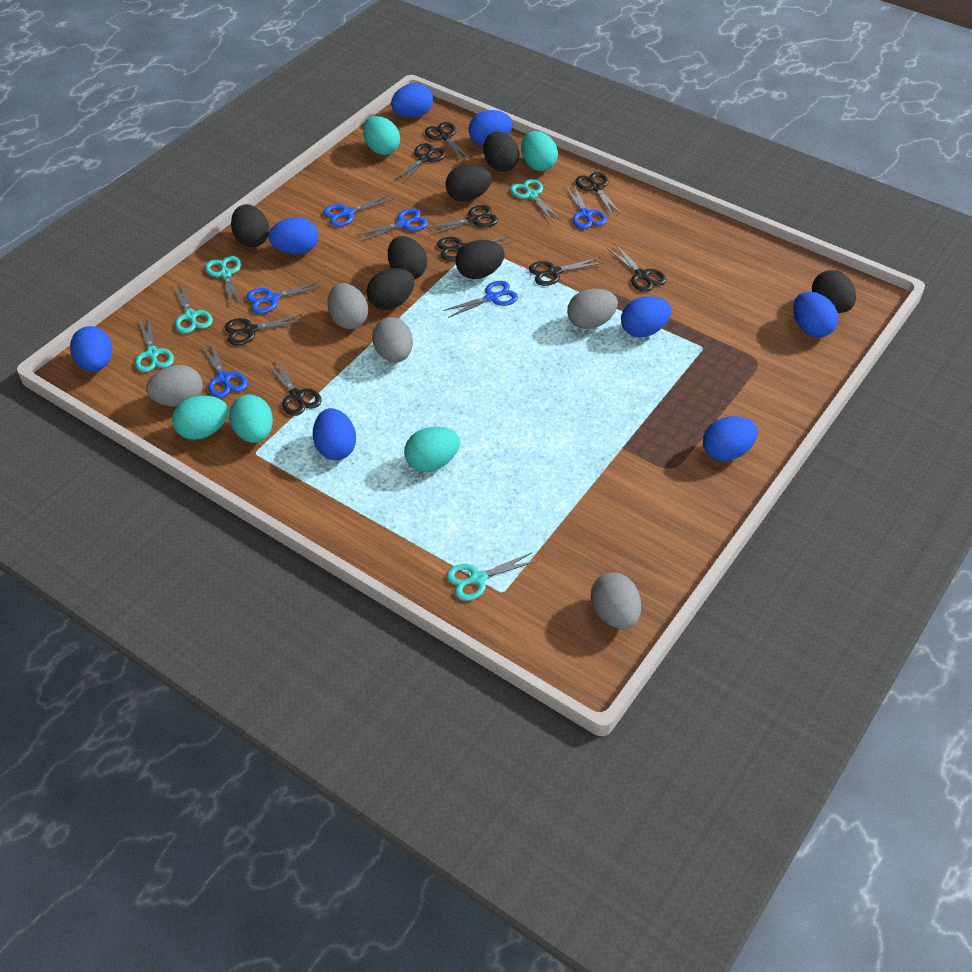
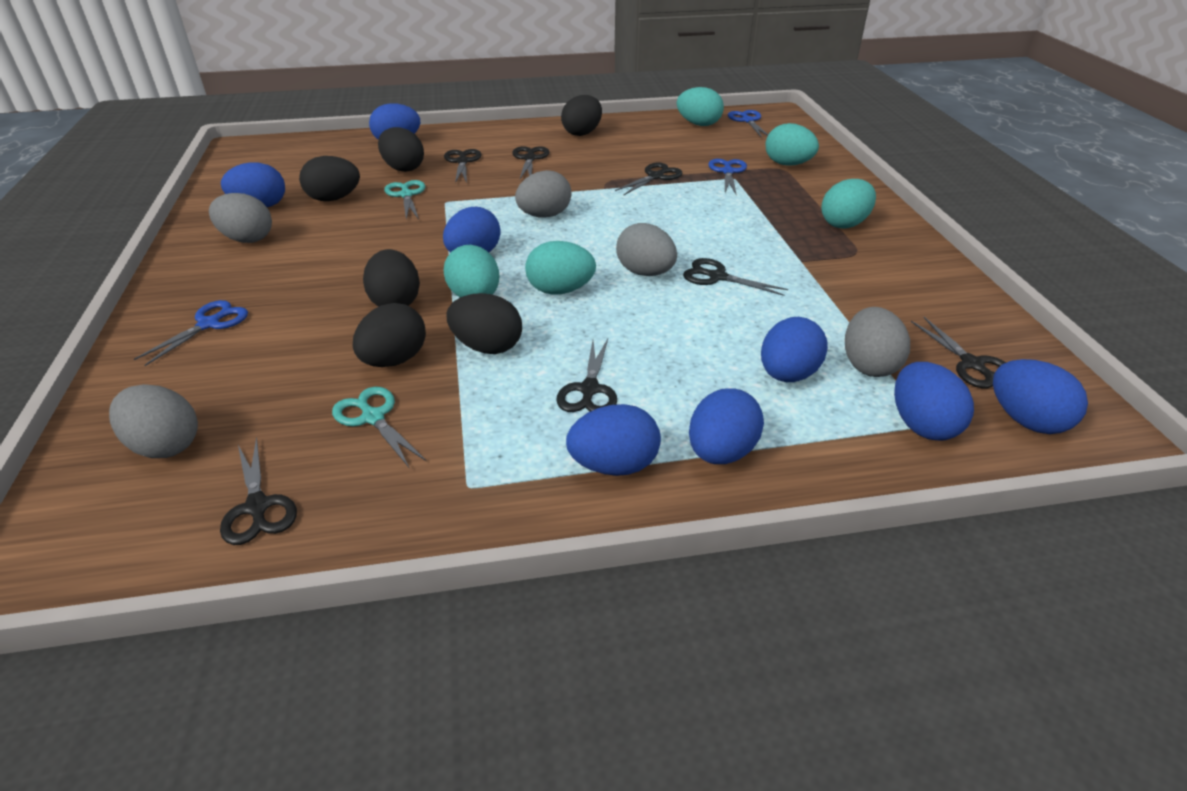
black egg: [231,204,269,247] [367,268,414,310] [388,236,427,279] [445,164,492,202] [456,240,505,279] [484,131,520,172] [812,270,856,313] = 7 -> [299,156,360,201] [353,303,426,367] [363,249,420,307] [378,127,424,172] [446,293,522,354] [561,95,602,136] = 6
black scissors: [224,314,304,345] [267,360,322,416] [394,143,446,184] [425,122,471,162] [426,205,498,235] [437,237,512,261] [529,257,603,286] [576,172,622,216] [607,244,666,292] = 9 -> [220,437,297,545] [444,149,482,183] [512,146,549,179] [556,339,617,412] [615,163,682,195] [683,258,788,296] [911,317,1006,388] = 7
blue scissors: [202,341,247,398] [246,281,324,313] [323,195,394,227] [357,208,428,241] [443,281,518,318] [565,183,607,229] = 6 -> [134,300,248,366] [708,159,747,194] [728,110,768,137] = 3
turquoise scissors: [135,319,174,372] [172,283,213,334] [205,256,242,305] [447,552,538,601] [510,179,561,222] = 5 -> [332,387,426,469] [384,180,425,219] = 2

